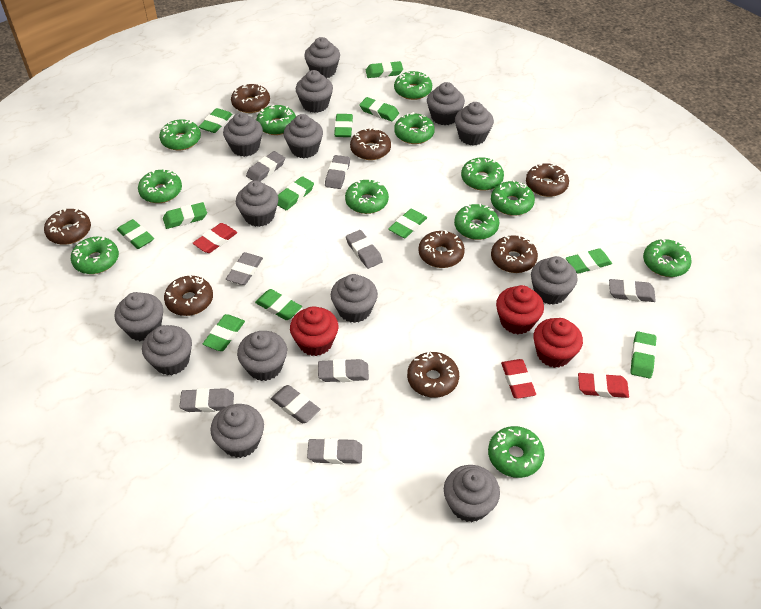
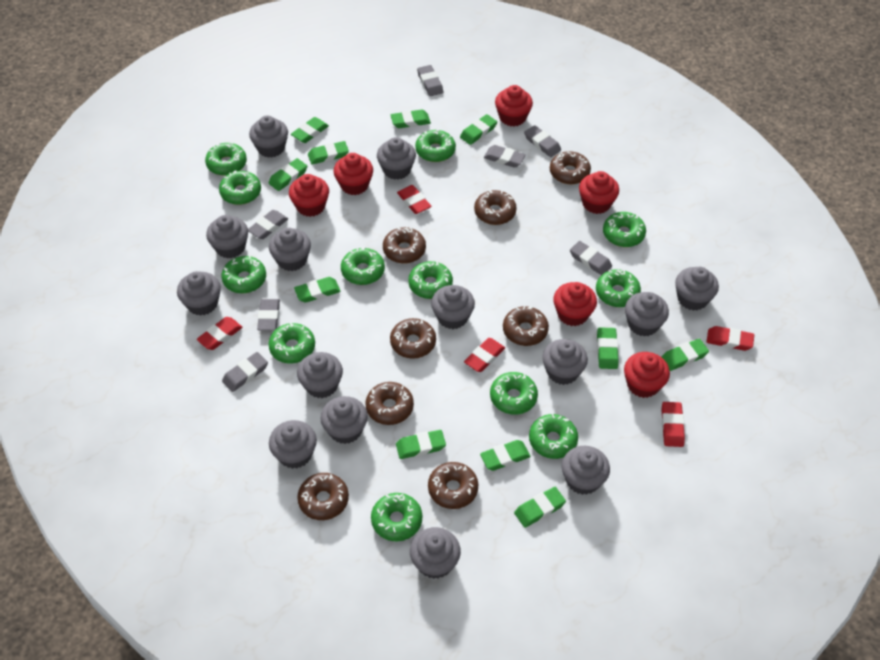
green eraser: [117,219,154,249] [163,202,207,229] [199,108,232,133] [203,314,245,351] [255,289,302,320] [277,176,314,210] [334,114,353,137] [359,97,399,121] [366,61,403,78] [388,209,427,238] [566,248,612,274] [630,331,656,378] = 12 -> [269,158,307,191] [291,117,329,143] [294,277,341,303] [308,141,349,164] [390,109,431,128] [396,430,446,459] [460,114,497,145] [480,440,531,471] [514,487,566,528] [597,327,619,369] [661,339,709,371] = 11
grey eraser: [180,388,234,412] [226,252,263,285] [246,151,285,181] [271,385,320,423] [307,438,362,464] [318,359,369,382] [325,155,350,189] [346,230,383,269] [609,279,656,302] = 9 -> [222,352,268,392] [248,210,288,239] [257,299,280,330] [417,65,443,96] [484,145,526,168] [524,125,561,157] [570,241,612,275] = 7
red cupcake: [290,306,338,356] [496,285,544,334] [533,318,583,368] = 3 -> [289,174,329,217] [333,153,373,195] [495,85,533,127] [553,282,597,326] [579,171,619,214] [624,352,670,398] = 6
red eraser: [193,223,237,253] [501,359,536,399] [578,373,629,398] = 3 -> [197,317,242,350] [397,185,432,214] [464,338,505,372] [661,402,685,447] [707,326,754,351] = 5

